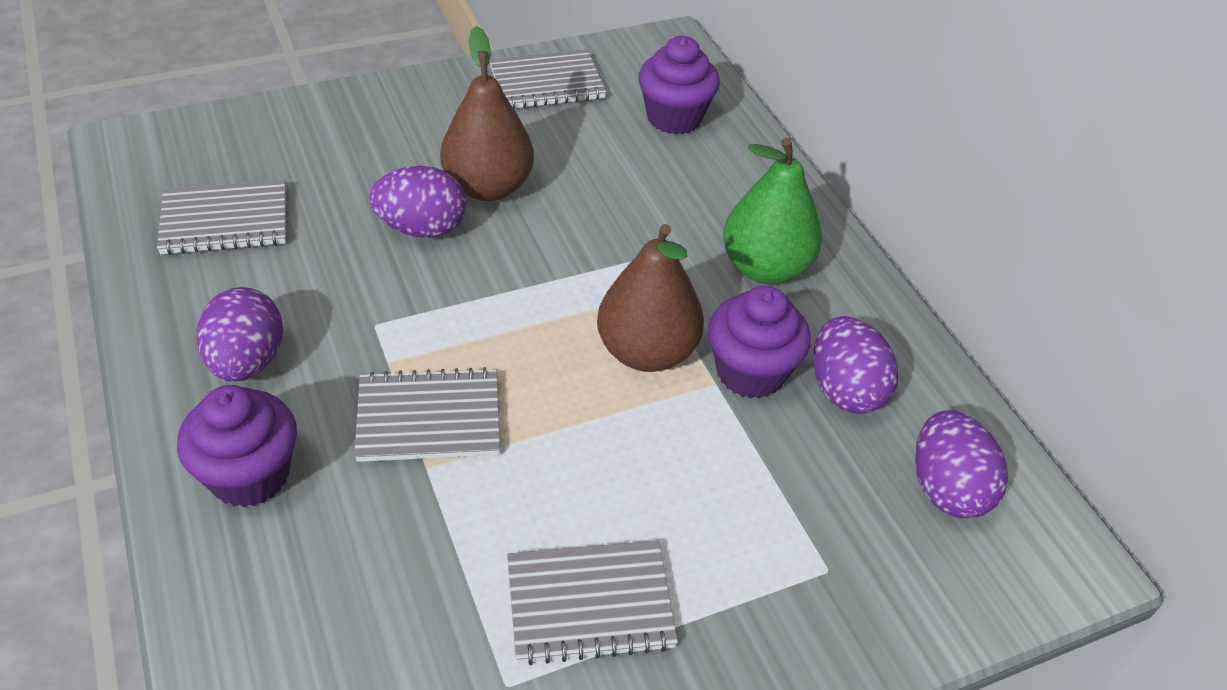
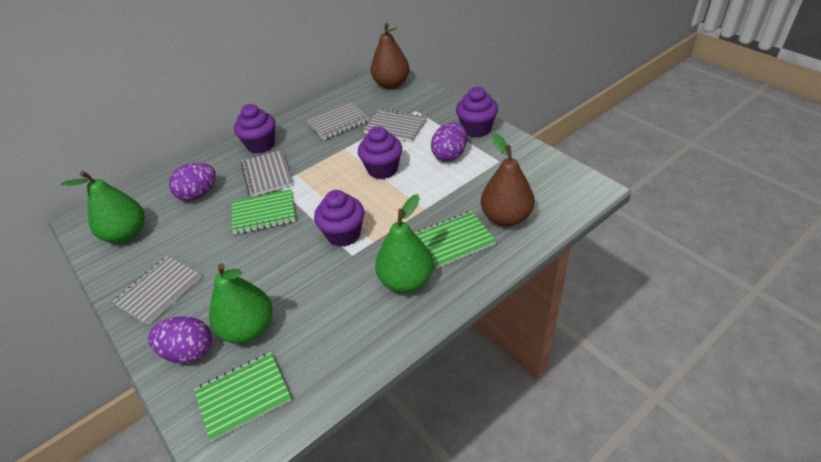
green notebook: none = 0 -> [194,352,291,441] [232,189,296,235] [415,211,496,268] = 3
green pear: [723,138,822,284] = 1 -> [61,171,145,243] [209,263,273,343] [375,194,433,293] = 3
purple cupcake: [177,385,297,507] [638,36,720,135] [708,286,811,399] = 3 -> [234,104,275,154] [314,190,364,247] [358,126,402,179] [456,87,498,137] = 4
purple egg: [197,287,283,382] [369,166,466,238] [813,316,899,414] [915,410,1008,518] = 4 -> [148,316,212,364] [169,163,216,201] [431,122,467,162] = 3

